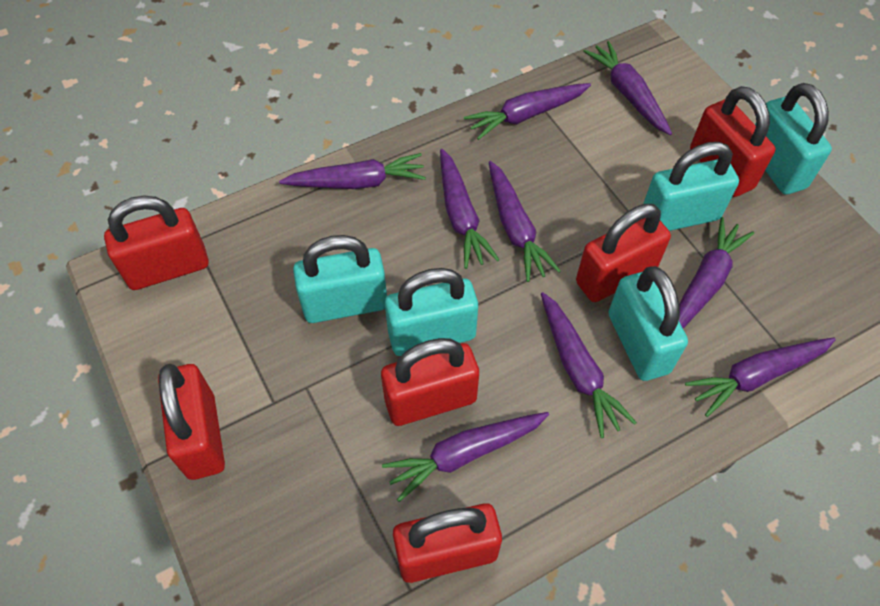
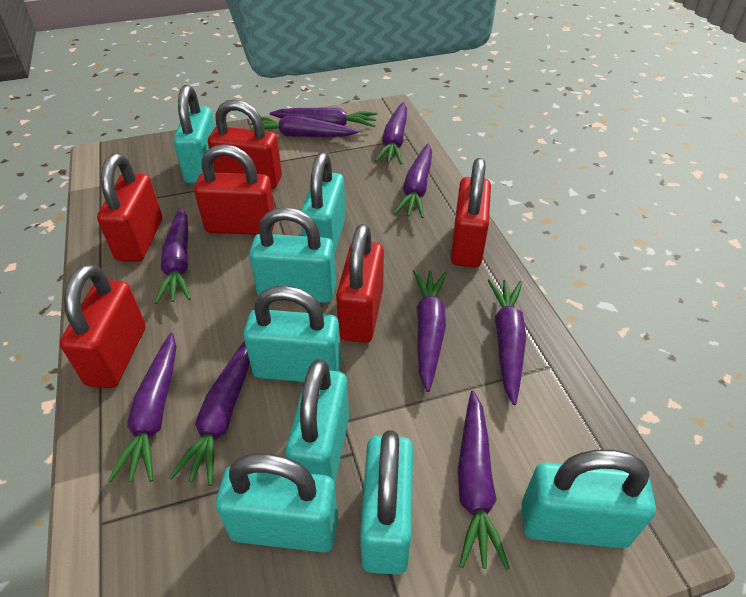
purple carrot: [279,153,426,189] [382,412,549,502] [440,149,499,269] [464,83,591,140] [489,161,561,282] [541,292,637,438] [583,41,672,135] [679,217,754,328] [685,337,836,417] = 9 -> [108,333,176,482] [155,207,191,304] [169,341,250,486] [249,115,358,137] [270,108,377,127] [375,102,407,165] [393,144,432,218] [413,270,447,392] [458,391,510,570] [487,279,526,405] = 10
turquoise padlock: [293,235,387,323] [385,268,478,356] [608,266,688,381] [643,142,739,231] [755,83,832,195] = 5 -> [173,85,215,183] [216,453,338,552] [243,285,341,382] [249,207,336,303] [286,359,349,485] [301,152,346,255] [360,430,413,575] [522,450,656,548] = 8

